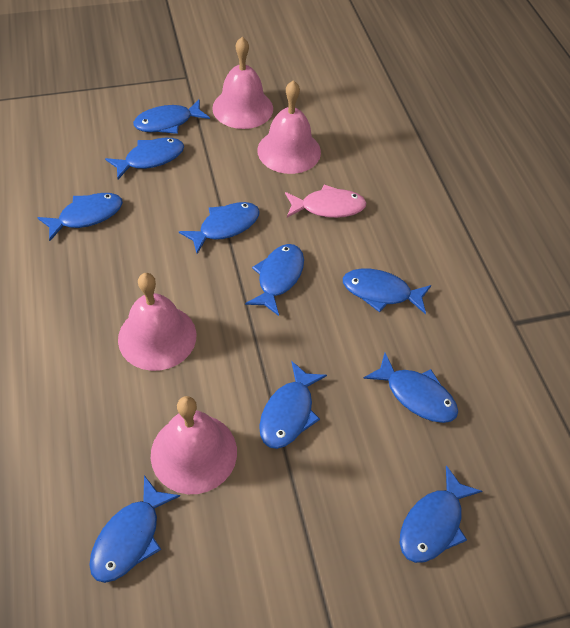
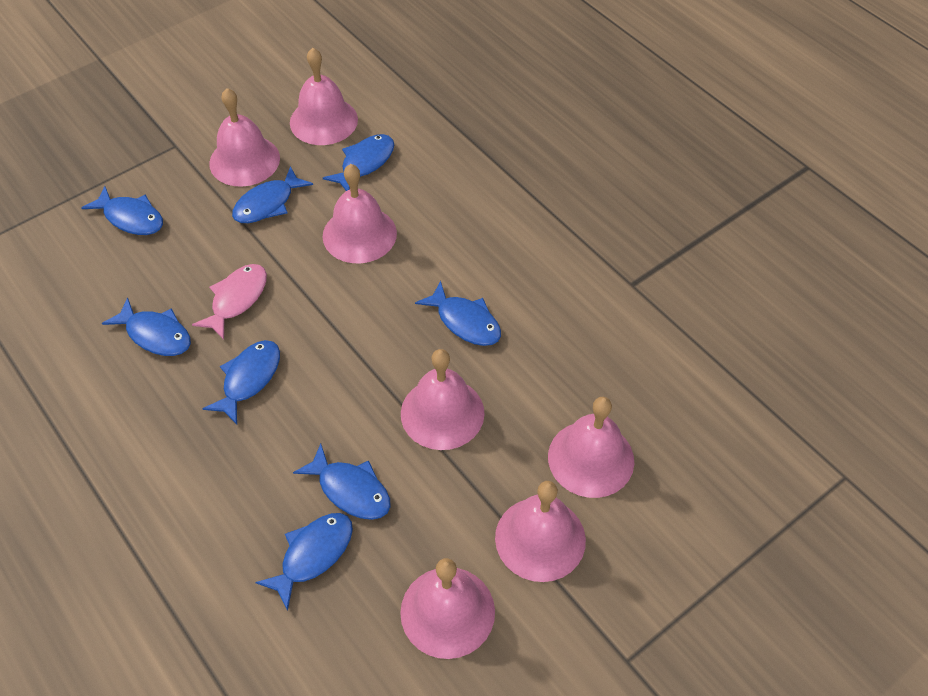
blue fish: [37,193,123,241] [89,475,180,583] [105,138,184,180] [133,99,210,134] [179,202,260,254] [245,244,304,316] [259,361,327,449] [343,268,431,314] [363,353,458,423] [400,466,482,563] = 10 -> [81,186,163,235] [102,297,191,356] [202,340,280,425] [232,166,313,223] [255,513,353,611] [293,444,391,520] [323,134,394,191] [415,280,501,346] = 8
pink bell: [118,273,196,371] [151,396,237,494] [212,37,273,129] [257,80,321,174] = 4 -> [209,88,280,187] [290,48,358,145] [322,164,397,263] [400,558,495,659] [401,349,485,450] [495,481,586,582] [548,397,634,498] = 7

